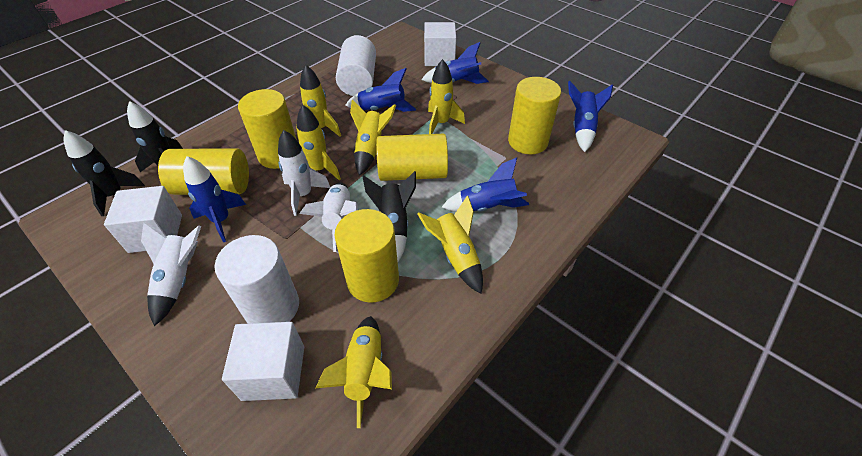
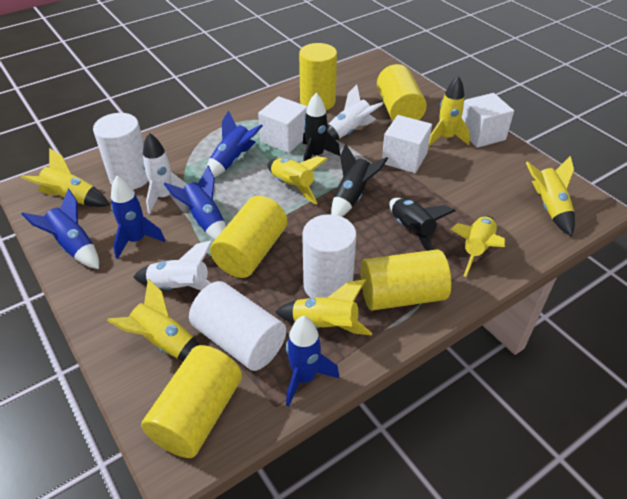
white cylinder: [215,235,299,324] [336,35,376,96] = 2 -> [93,113,149,190] [189,281,286,371] [302,214,356,298] = 3
yellow rocket: [296,64,341,137] [297,105,341,180] [316,316,392,428] [350,99,396,176] [418,195,483,294] [428,59,465,134] = 6 -> [21,148,110,207] [107,279,199,361] [268,156,327,204] [275,279,372,335] [428,76,470,147] [451,216,505,277] [526,156,575,236] = 7

